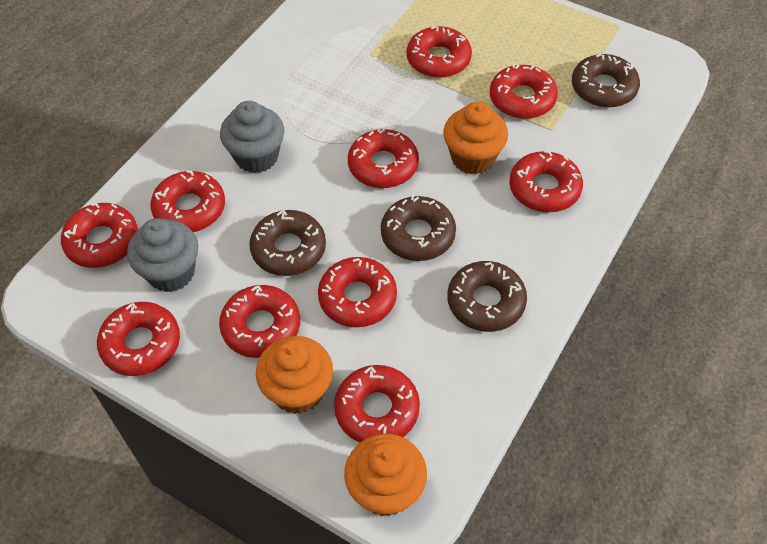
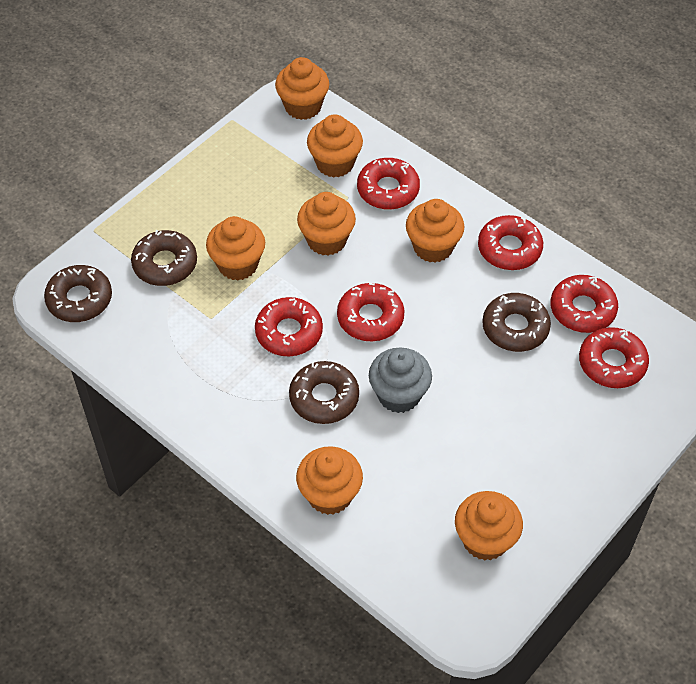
grey cupcake: [127,218,198,292] [220,101,285,173] = 2 -> [369,348,432,413] = 1
orange cupcake: [256,336,333,414] [344,434,427,516] [443,102,508,175] = 3 -> [206,216,265,280] [275,57,329,120] [296,446,363,515] [297,192,356,256] [307,114,363,178] [406,199,465,263] [455,491,523,561] = 7
red donut: [61,203,138,268] [97,302,180,376] [150,170,225,232] [219,285,300,358] [318,257,397,327] [334,365,420,443] [348,127,419,188] [407,26,472,78] [490,64,558,119] [509,151,583,212] = 10 -> [255,297,323,356] [337,283,405,341] [357,158,420,210] [478,215,543,270] [550,275,618,333] [579,327,649,388] = 6

